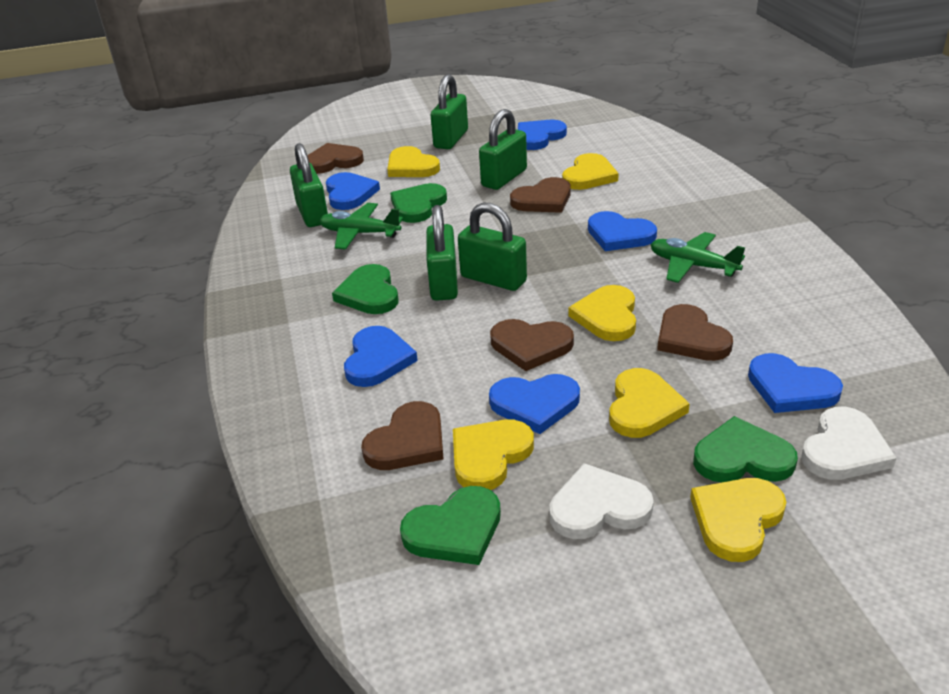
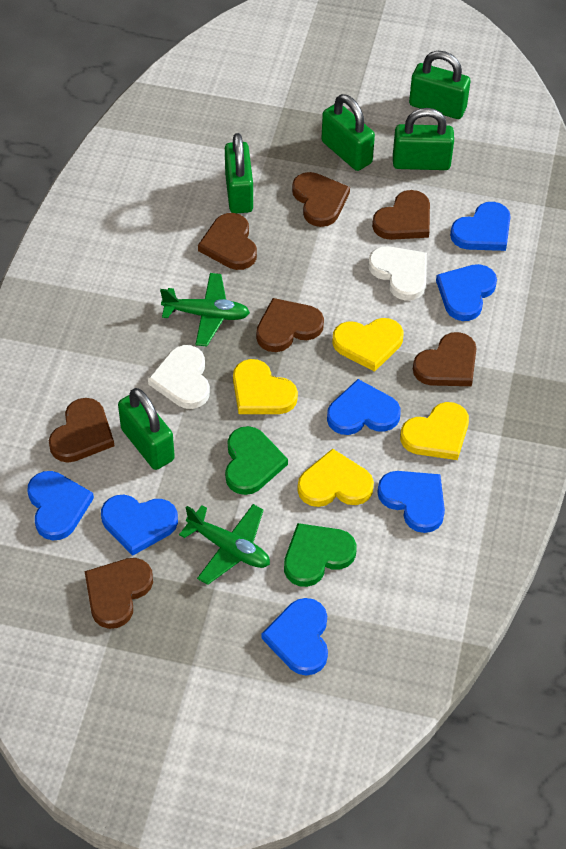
blue heart: [326,172,380,210] [344,326,418,387] [489,374,580,434] [518,120,567,150] [588,211,657,251] [748,353,843,413] = 6 -> [28,471,94,541] [101,495,178,556] [261,598,328,676] [327,379,401,435] [377,471,445,533] [436,264,497,321] [450,202,511,251] = 7
brown heart: [307,143,364,174] [361,401,443,470] [490,319,574,371] [510,177,571,213] [657,304,733,361] = 5 -> [49,398,114,463] [85,558,153,629] [198,213,257,270] [256,298,324,352] [292,172,350,227] [372,190,430,240] [413,332,477,386] = 7
green heart: [332,264,398,314] [390,183,447,223] [400,486,501,565] [693,416,798,482] = 4 -> [225,426,288,495] [284,523,357,587] = 2
yellow heart: [387,146,440,177] [453,419,534,490] [562,153,619,190] [568,285,636,341] [609,368,690,438] [690,478,786,562] = 6 -> [233,359,298,414] [297,449,374,507] [332,318,403,372] [400,402,469,460] = 4

